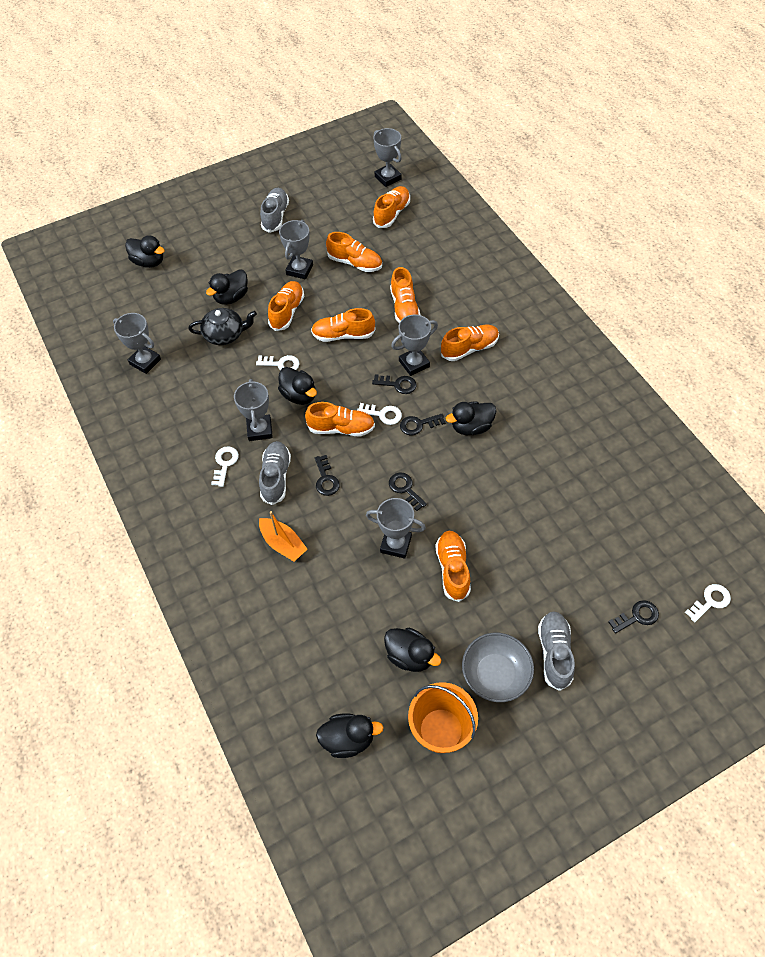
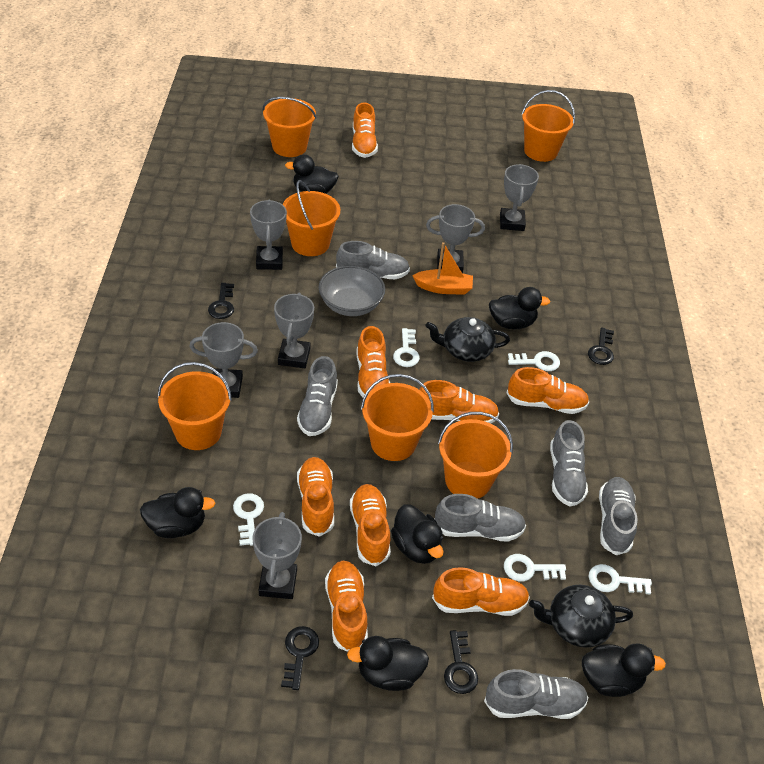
black key: [315,455,340,496] [372,374,417,394] [389,472,427,511] [400,414,446,435] [608,600,659,633] = 5 -> [208,283,234,319] [281,626,319,690] [444,630,478,694] [588,327,614,365] = 4
black teapot: [188,308,257,345] = 1 -> [425,317,510,362] [529,585,633,648] = 2
grey shoe: [259,441,291,505] [260,188,289,233] [538,612,575,691] = 3 -> [297,356,338,436] [336,241,410,279] [435,494,526,542] [484,669,588,719] [550,420,588,506] [599,477,638,555] = 6
orange bucket: [408,682,478,753] = 1 -> [157,362,232,450] [263,97,317,157] [283,180,340,256] [361,374,434,461] [438,412,513,499] [522,90,575,162] = 6
white key: [211,446,239,487] [256,355,299,370] [357,403,402,425] [685,584,731,622] = 4 -> [233,493,264,546] [393,328,420,367] [504,554,566,581] [508,351,560,371] [589,564,652,595] = 5

